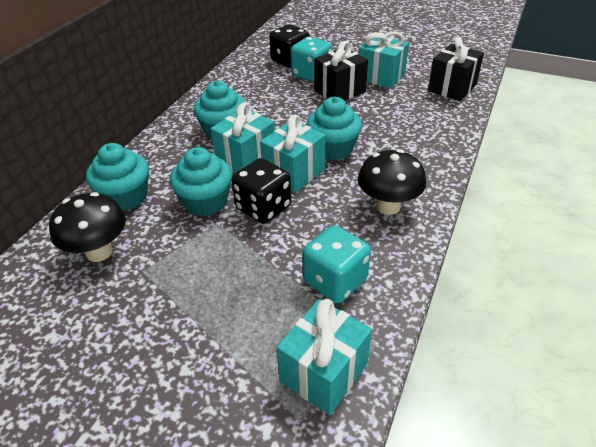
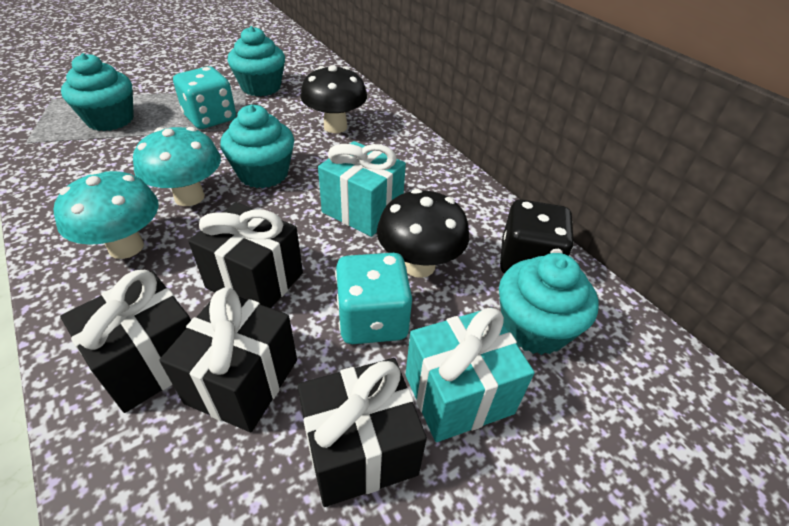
black dice: [232,158,291,224] [269,24,310,68] = 2 -> [500,199,574,274] = 1
black gift: [314,41,368,101] [428,37,484,101] = 2 -> [60,270,191,413] [159,287,297,432] [188,202,303,308] [297,358,427,507] = 4
turquoise gift: [211,102,275,173] [260,115,325,193] [276,299,372,415] [359,32,409,88] = 4 -> [318,141,406,237] [406,308,534,442] = 2
turquoise mushroom: none = 0 -> [53,170,159,259] [133,127,221,206] = 2

